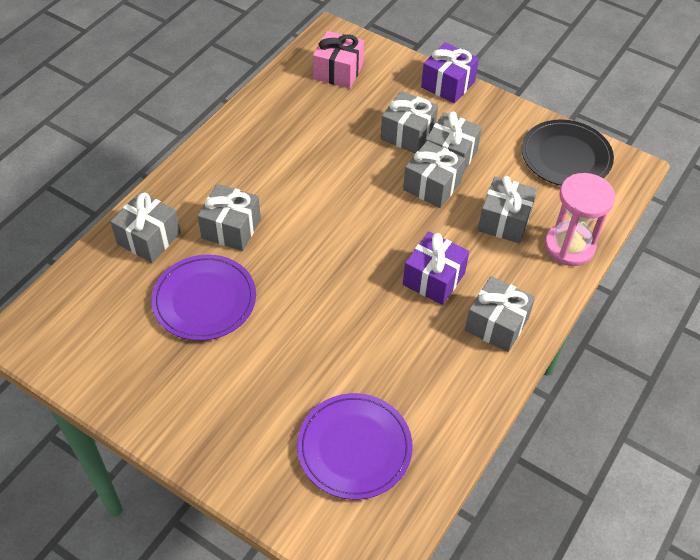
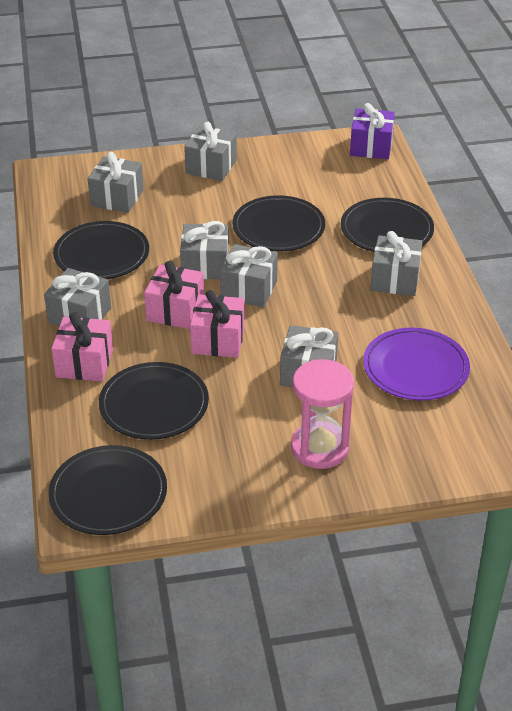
black plate: [522,119,614,186] = 1 -> [48,445,167,535] [53,221,149,279] [99,362,209,440] [232,195,325,252] [341,198,434,252] = 5
pink gift: [313,31,364,89] = 1 -> [51,312,113,381] [144,261,204,329] [190,290,245,358] = 3
purple gift: [403,232,469,305] [421,42,479,103] = 2 -> [350,103,395,159] = 1
purple plate: [151,254,256,341] [297,393,413,500] = 2 -> [363,328,470,400] = 1

